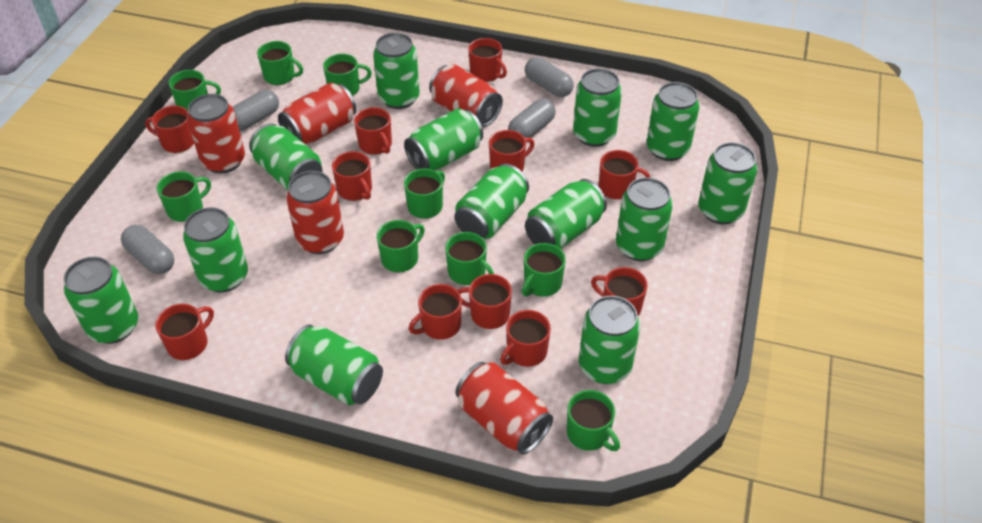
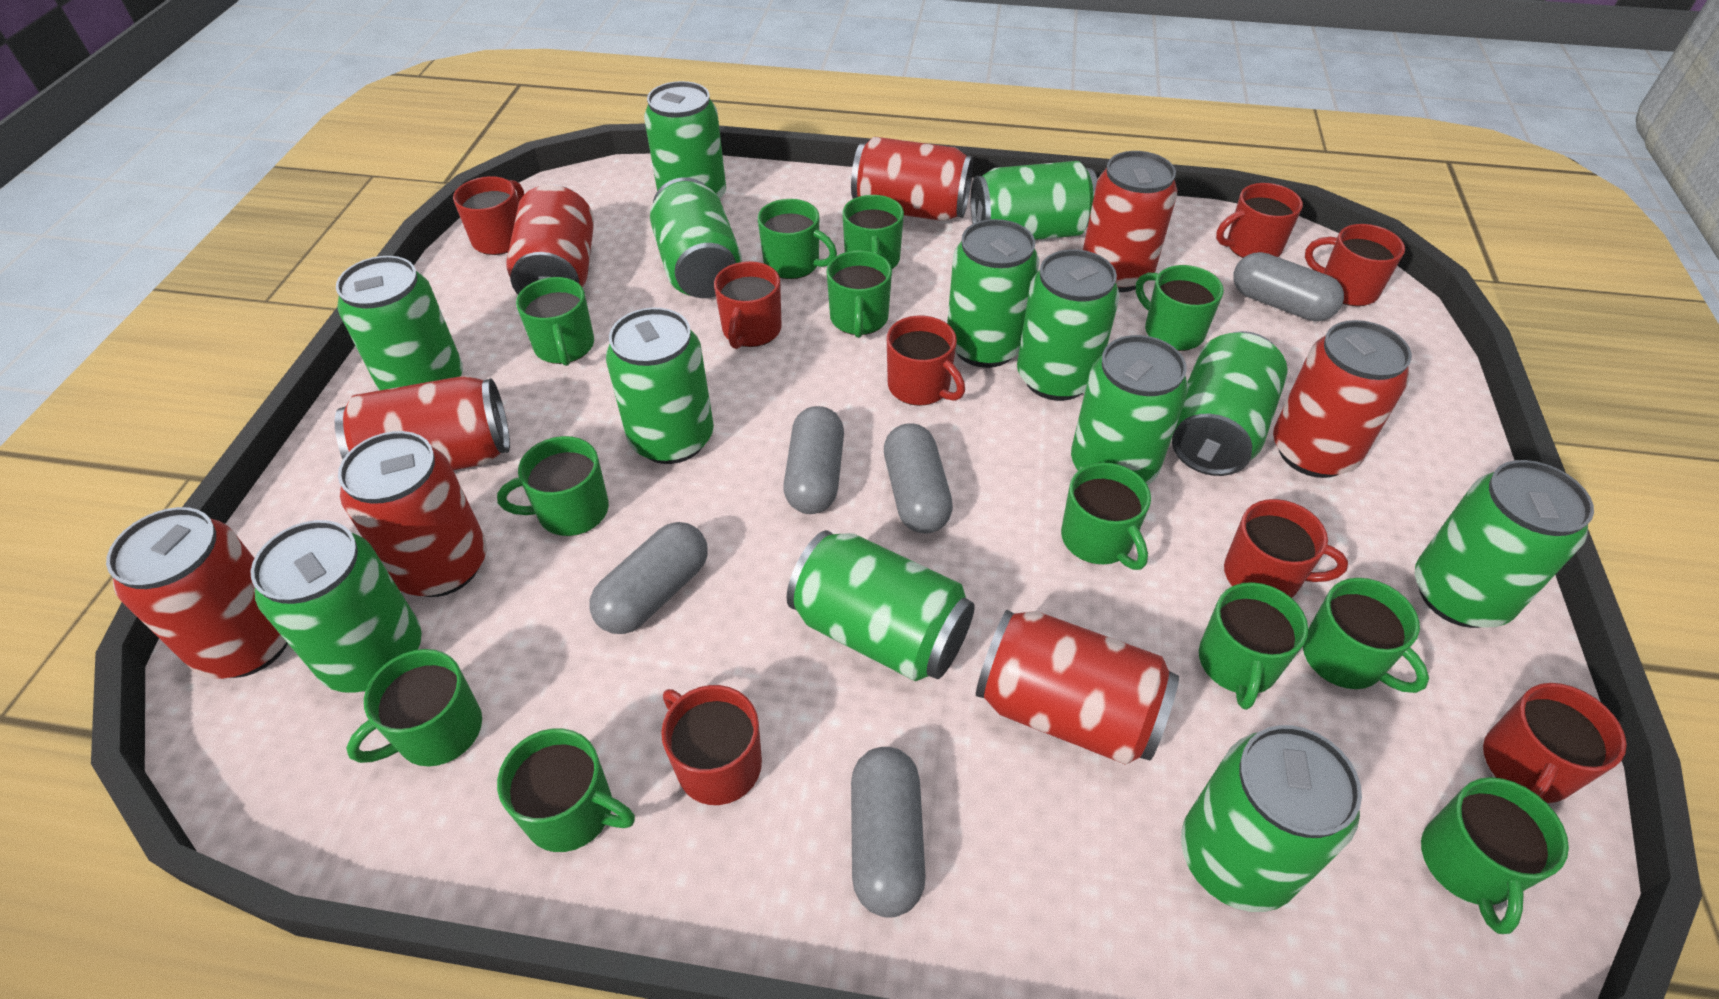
green mug: [157,171,211,222] [169,70,221,111] [257,41,303,85] [323,54,372,96] [377,220,425,272] [404,168,445,219] [445,232,494,285] [522,243,566,297] [567,390,620,451] = 9 -> [346,649,482,766] [497,436,609,536] [497,728,635,852] [516,277,594,366] [758,199,837,279] [826,250,892,338] [842,195,904,269] [1061,462,1151,570] [1136,265,1224,351] [1199,582,1308,710] [1303,578,1429,693] [1421,777,1569,934] = 12
grey capsule: [121,225,174,274] [233,90,279,132] [508,99,556,138] [525,57,574,97] = 4 -> [589,522,708,634] [783,406,844,514] [851,747,926,918] [884,424,953,534] [1233,252,1344,321] = 5
red can: [187,94,245,173] [278,83,356,145] [286,171,344,254] [429,64,503,127] [455,362,553,454] = 5 -> [106,507,288,679] [335,375,510,470] [338,431,486,597] [506,185,594,294] [851,137,973,221] [976,610,1179,765] [1083,151,1177,292] [1273,320,1412,478] = 8
red mug: [145,106,194,153] [155,304,214,360] [332,151,372,201] [354,107,392,155] [409,284,462,340] [457,274,512,329] [468,38,507,82] [489,130,534,171] [500,310,551,367] [591,267,648,316] [599,150,650,199] = 11 -> [453,176,524,255] [661,685,762,805] [714,261,782,349] [887,316,965,406] [1216,183,1303,258] [1224,499,1348,598] [1305,224,1405,306] [1483,683,1627,803] = 8

